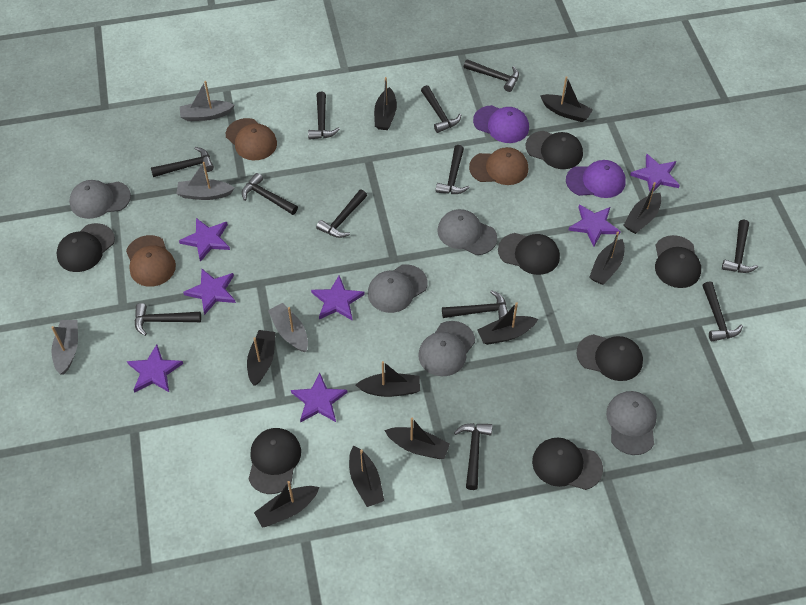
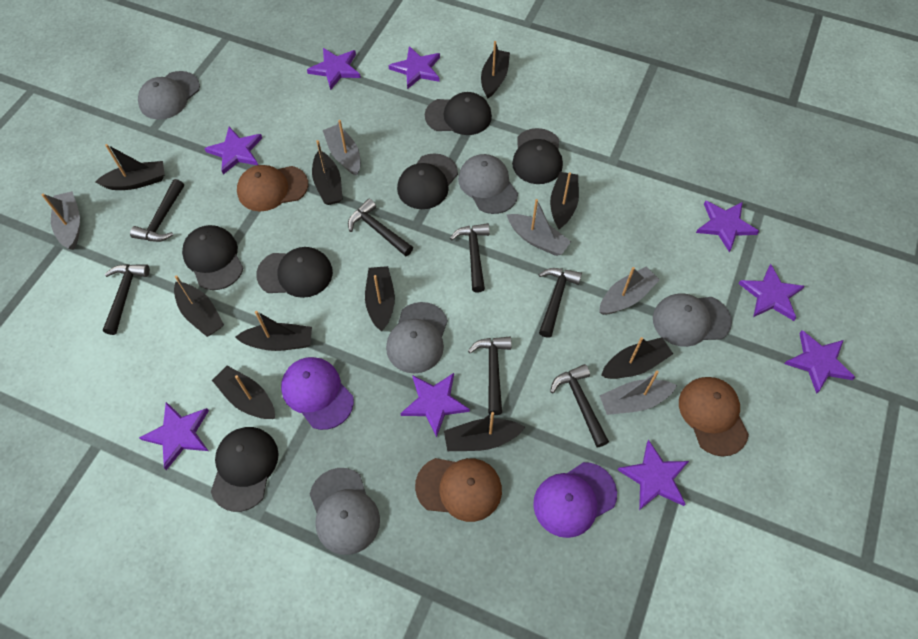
black cap: [57,223,115,272] [249,428,301,494] [498,233,560,275] [526,131,583,169] [532,438,603,490] [576,334,643,381] [655,235,701,288] = 7 -> [182,225,243,290] [211,427,279,512] [256,247,333,298] [397,154,458,209] [425,92,492,135] [512,128,563,184] = 6
black hammer: [135,303,201,336] [151,147,214,177] [242,173,298,215] [308,92,340,140] [316,190,367,238] [421,85,461,133] [436,145,470,194] [442,290,508,319] [454,423,492,490] [464,59,519,92] [702,281,743,341] [722,220,758,273] = 12 -> [103,264,150,335] [130,179,184,242] [348,199,413,256] [450,223,490,293] [468,337,511,415] [538,268,582,338] [550,364,609,447] = 7
grey boat: [51,320,78,375] [176,162,234,200] [180,81,234,121] [268,303,308,352] = 4 -> [42,191,80,250] [323,120,361,176] [507,199,571,256] [599,267,660,315] [599,371,677,415] = 5
purple star: [127,344,183,393] [179,218,230,262] [183,269,236,315] [291,373,348,422] [311,276,365,320] [569,204,621,246] [630,154,680,192] = 7 -> [139,402,209,470] [204,127,262,175] [307,48,361,90] [389,46,440,89] [400,373,470,437] [618,440,689,510] [696,200,759,252] [738,264,805,321] [784,330,855,394] = 9

